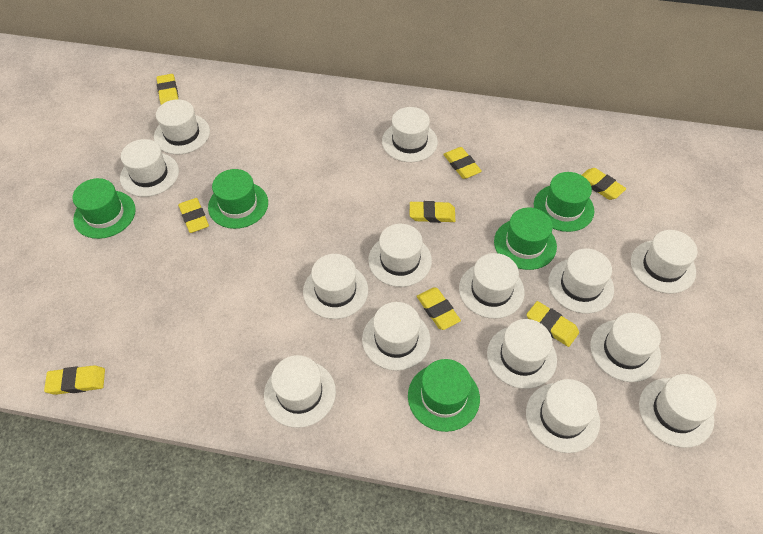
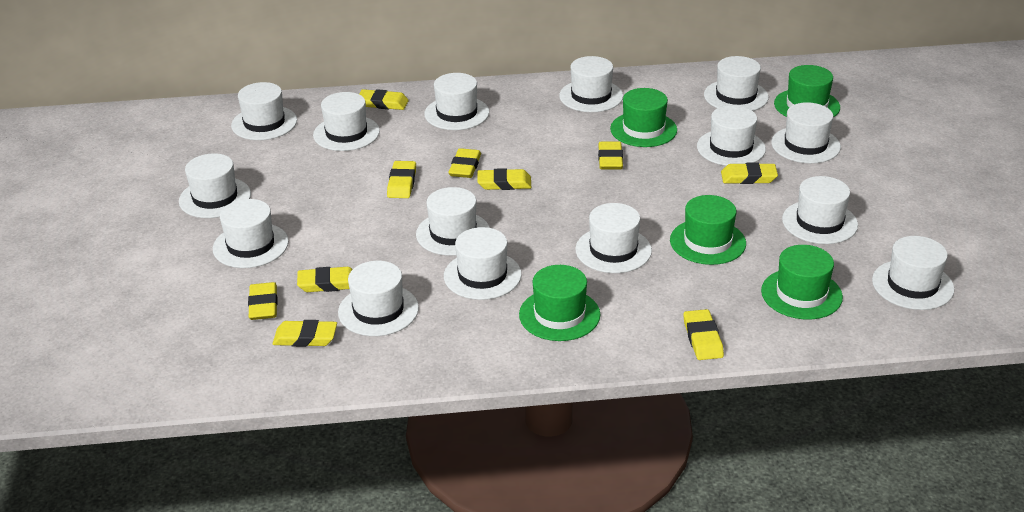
white hat: [120,139,179,197] [154,99,210,155] [264,355,336,428] [303,254,368,319] [362,302,431,371] [368,224,432,287] [382,107,438,162] [459,253,525,319] [487,319,557,389] [526,379,600,453] [548,248,614,314] [590,313,661,382] [631,230,698,294] [639,374,717,448] = 14 -> [179,153,251,218] [213,199,289,268] [231,82,297,140] [313,92,380,151] [338,261,419,336] [416,187,490,256] [424,73,489,130] [444,227,522,300] [559,56,623,112] [575,203,652,273] [697,105,766,166] [704,56,769,111] [771,102,841,163] [782,176,858,244] [872,236,954,310] = 15
yellow eraser: [44,365,105,395] [157,74,178,105] [178,198,209,233] [410,201,455,223] [417,287,461,330] [443,147,482,179] [526,301,579,347] [582,168,626,200] = 8 -> [248,282,278,320] [272,320,337,347] [297,267,353,292] [359,89,409,110] [387,161,416,198] [449,148,481,178] [477,168,531,190] [598,142,623,169] [683,309,724,360] [721,163,778,184] = 10

